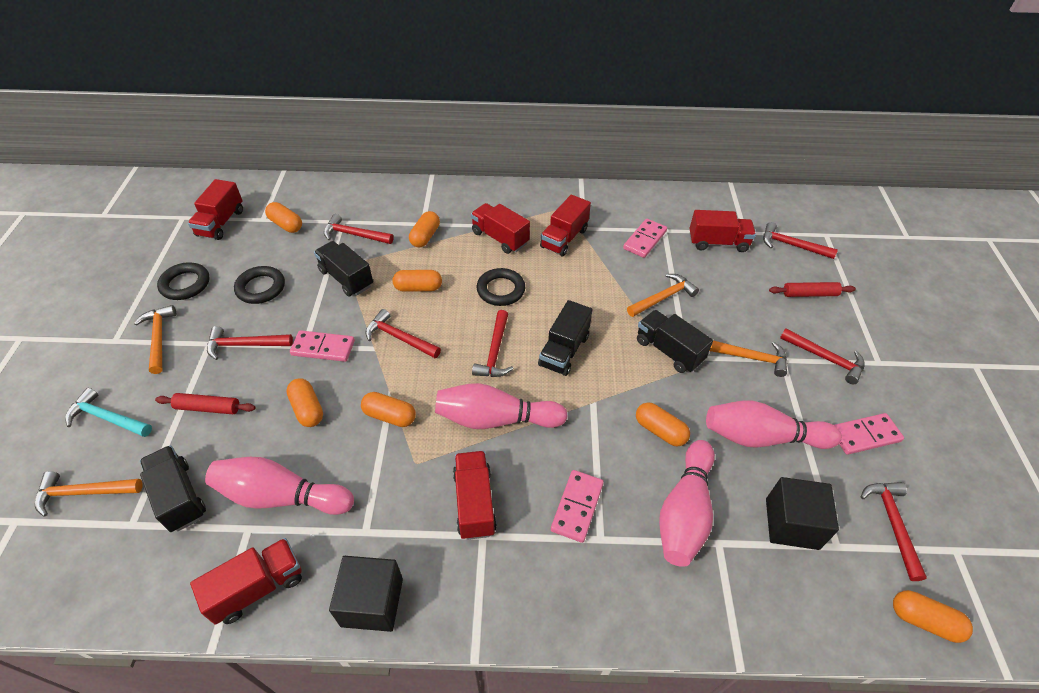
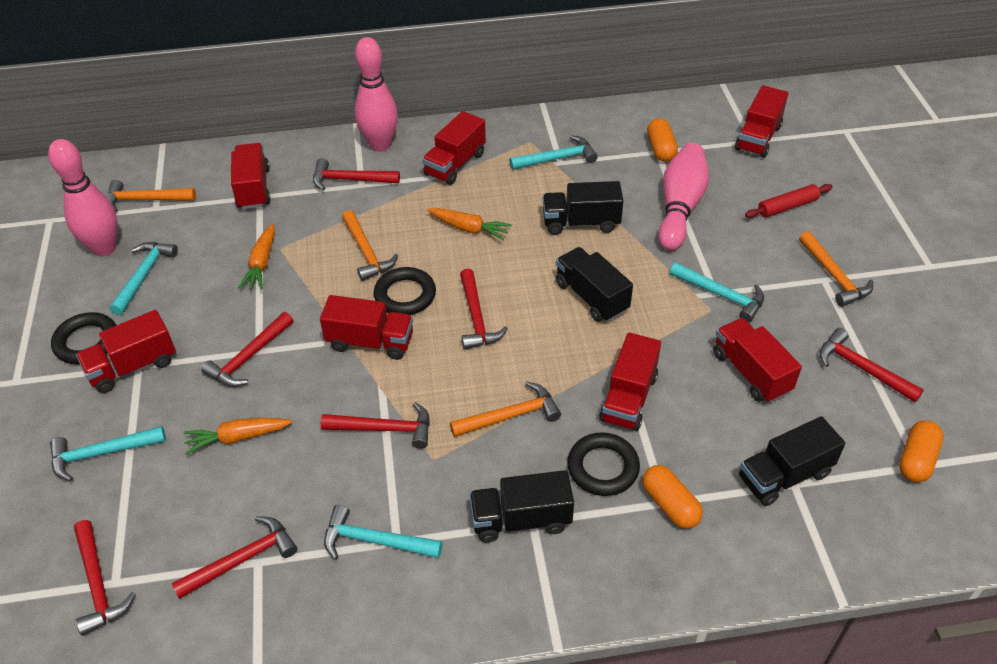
black cube: [329,556,403,632] [766,477,839,550] = 2 -> none = 0
orange capsule: [265,202,302,233] [286,378,323,427] [361,392,416,427] [393,270,442,292] [409,211,440,248] [636,402,690,447] [893,590,973,643] = 7 -> [642,465,703,529] [647,118,678,162] [899,420,944,482] = 3
orange carrot: none = 0 -> [184,418,292,455] [238,224,275,290] [427,208,512,240] = 3
pink bowling pin: [205,457,354,515] [435,383,568,429] [659,440,715,567] [706,401,842,449] = 4 -> [48,139,117,256] [355,37,398,152] [658,143,709,251] = 3
pink domino: [290,330,355,362] [551,470,604,543] [623,219,667,258] [834,413,904,455] = 4 -> none = 0
red rolling pin: [155,393,255,414] [769,282,856,297] = 2 -> [745,184,833,218] = 1
red truck: [188,179,243,240] [190,538,302,625] [453,451,497,540] [471,203,530,254] [540,195,591,256] [689,210,756,252] = 6 -> [76,310,176,393] [231,143,271,209] [320,295,413,360] [422,111,486,185] [599,332,661,431] [713,318,802,403] [735,85,788,158] = 7
turquoise hammer: [65,388,152,437] = 1 -> [50,426,166,481] [110,242,178,315] [324,505,442,560] [509,135,598,170] [670,262,764,323] = 5

